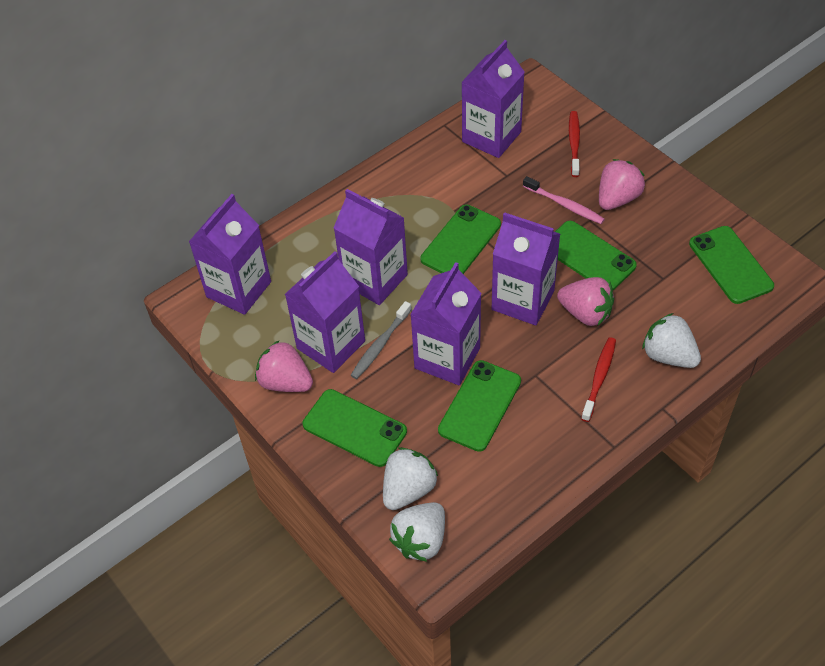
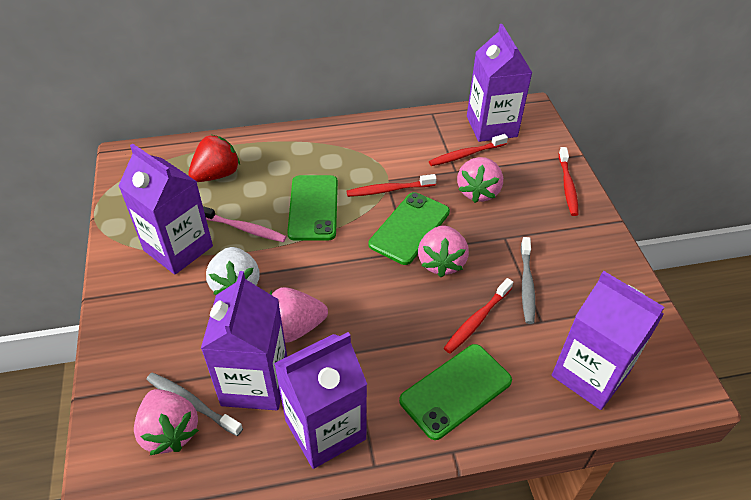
green phone: [303,389,407,467] [420,205,501,274] [438,360,521,452] [555,221,637,290] [689,226,774,304] = 5 -> [287,175,338,241] [369,192,450,265] [399,344,512,440] = 3
grey toothbrush: [350,301,411,379] = 1 -> [146,373,243,436] [521,237,535,324] = 2
pink strawberry: [255,340,313,392] [557,277,614,326] [599,159,645,210] = 3 -> [134,389,199,455] [269,287,328,343] [418,225,469,277] [457,157,503,203] = 4
purple carton: [189,194,271,315] [285,251,365,373] [334,189,408,305] [410,262,481,385] [461,40,525,158] [492,212,560,325] = 6 -> [118,144,213,275] [201,271,287,410] [274,332,367,469] [467,24,532,142] [552,271,664,410] = 5
red strawberry: none = 0 -> [188,135,240,182] = 1
red toothbrush: [569,111,580,177] [581,337,616,422] = 2 -> [347,174,437,197] [429,134,508,166] [444,278,513,353] [559,147,579,216] = 4
white strawberry: [383,447,438,510] [389,502,445,562] [642,313,701,368] = 3 -> [206,247,259,295] = 1

